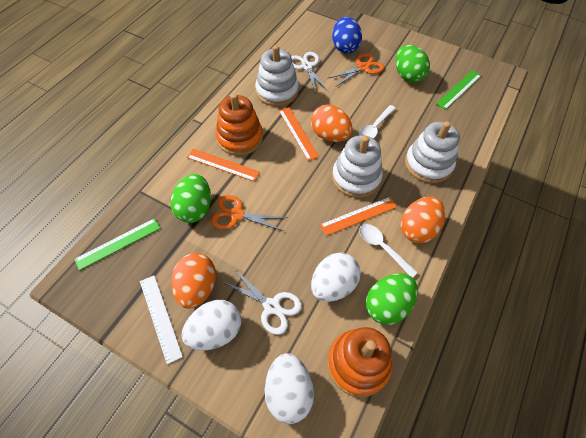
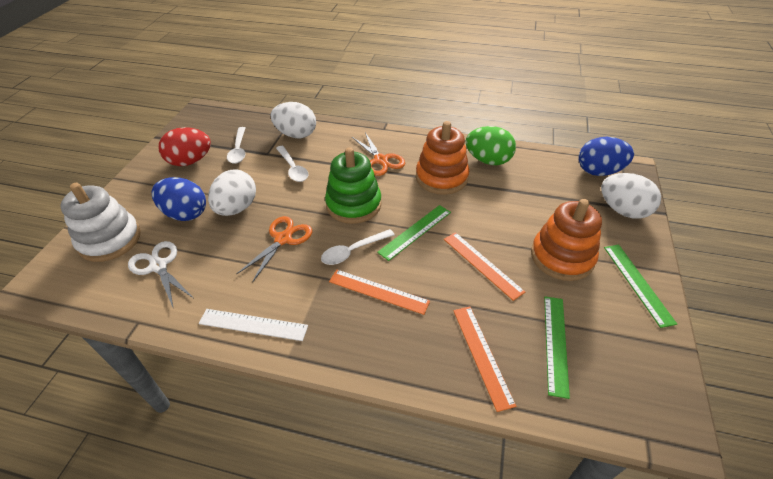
blue egg: [332,17,362,53] = 1 -> [152,177,206,221] [579,137,634,176] = 2
green egg: [171,174,211,223] [366,273,418,325] [396,45,430,83] = 3 -> [466,126,516,165] = 1
green ruler: [74,218,161,271] [436,71,481,110] = 2 -> [377,205,451,261] [544,296,570,399] [604,245,677,328] = 3
green stacking toy: none = 0 -> [325,147,382,224] = 1
orange egg: [171,253,216,309] [311,105,353,142] [400,196,445,243] = 3 -> none = 0
red egg: none = 0 -> [159,127,211,166] = 1
white scissors: [223,269,302,335] [291,52,328,93] = 2 -> [128,241,193,309] = 1
white spoon: [359,105,396,138] [359,224,418,277] = 2 -> [227,127,245,164] [276,146,308,182] [321,229,395,265] = 3
white stacking toy: [255,45,299,107] [332,135,383,198] [405,121,460,183] = 3 -> [61,183,141,262] = 1

